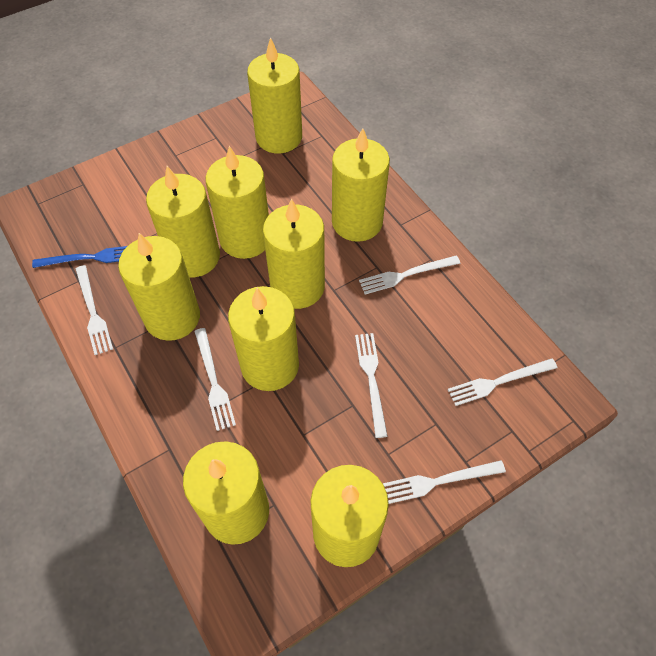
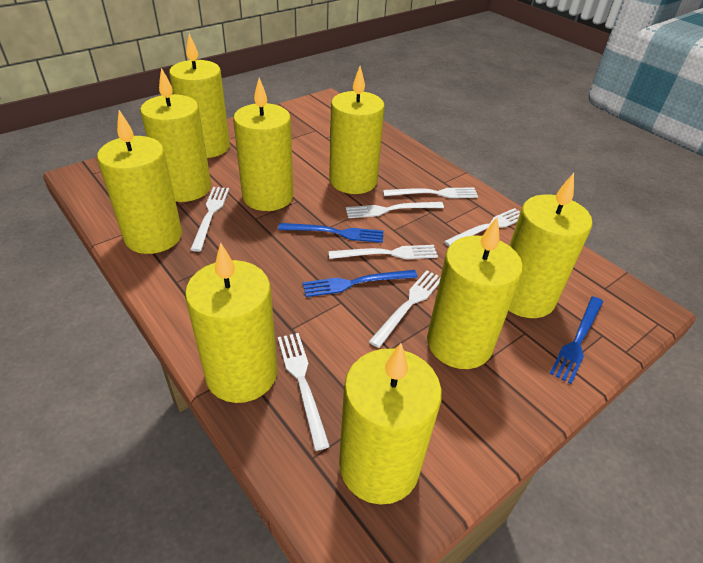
blue fork: [32,246,127,268] = 1 -> [278,223,383,243] [302,270,418,297] [550,297,603,384] = 3
white fork: [76,265,113,355] [194,328,236,431] [355,333,388,438] [359,256,460,294] [383,460,506,504] [447,358,557,406] = 6 -> [190,187,229,252] [278,333,330,451] [328,245,438,259] [345,202,444,218] [369,270,440,348] [383,188,478,198] [444,208,520,247] = 7

